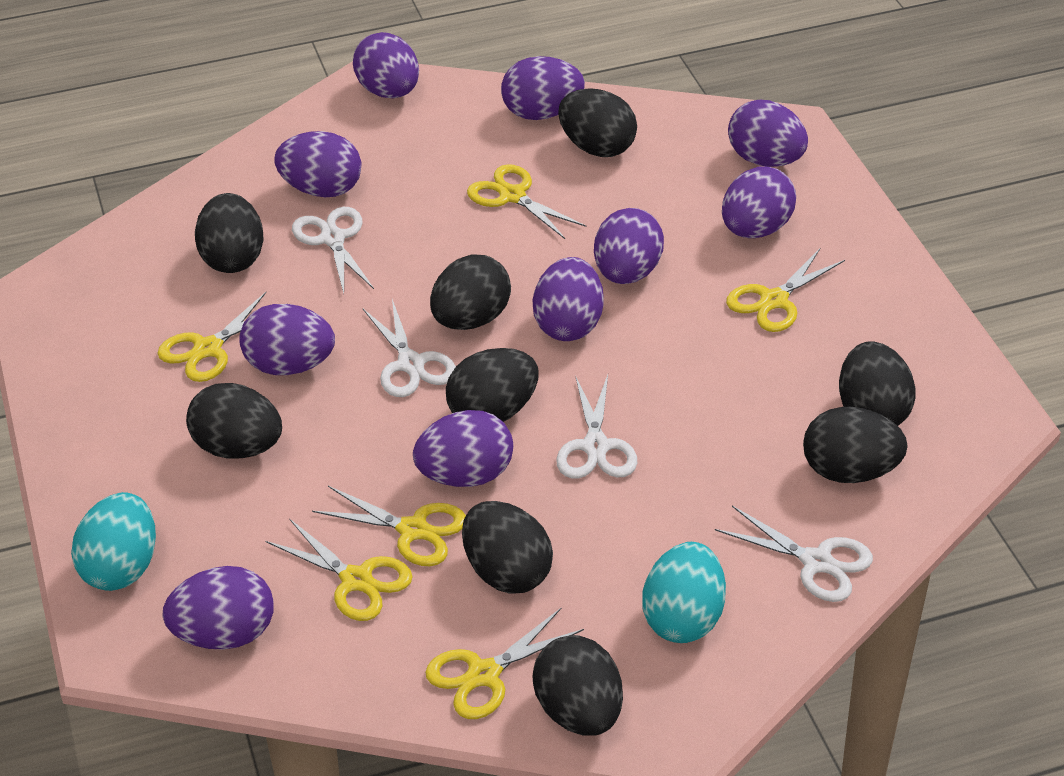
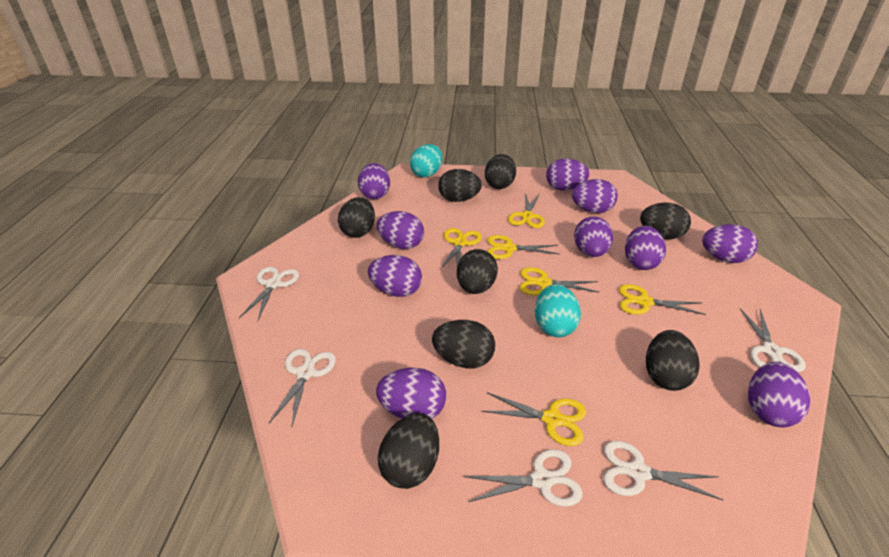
black egg: [186,383,282,458] [195,193,264,273] [430,255,511,330] [446,348,538,422] [462,501,553,594] [532,635,623,736] [558,88,637,157] [803,407,908,483] [839,341,916,426] = 9 -> [338,197,375,238] [378,413,439,489] [432,320,495,368] [438,169,482,202] [457,249,498,294] [485,154,516,189] [640,203,691,239] [646,330,699,391] = 8
white scissors: [292,207,374,294] [363,299,456,397] [556,375,637,479] [715,506,873,602] = 4 -> [239,267,299,320] [269,349,336,426] [463,449,583,507] [603,441,723,500] [740,309,806,372] = 5

